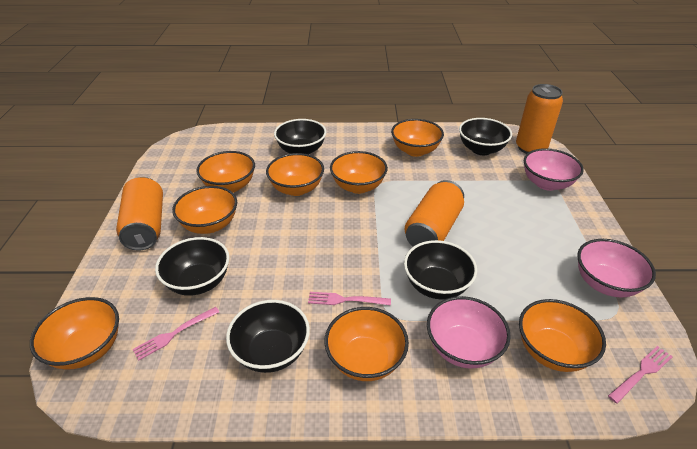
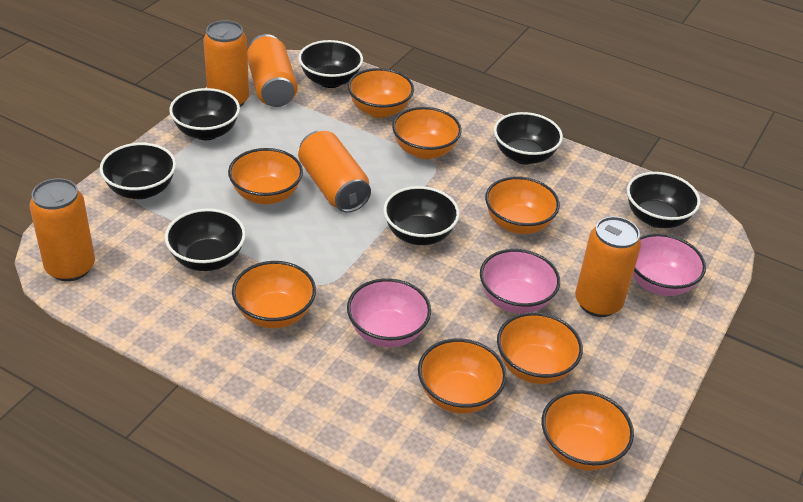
black bowl: [155,237,229,296] [226,300,310,373] [274,119,326,154] [404,240,477,300] [459,118,512,155] = 5 -> [100,143,176,199] [165,209,246,271] [169,88,240,140] [298,40,363,88] [384,186,460,245] [494,112,563,164] [627,172,700,228] = 7
orange can: [116,177,163,250] [405,180,464,246] [516,84,563,154] = 3 -> [30,178,95,281] [203,20,249,107] [247,34,297,107] [298,130,371,213] [575,216,641,317] = 5
pink fork: [132,307,219,361] [308,292,391,305] [608,346,672,404] = 3 -> none = 0

